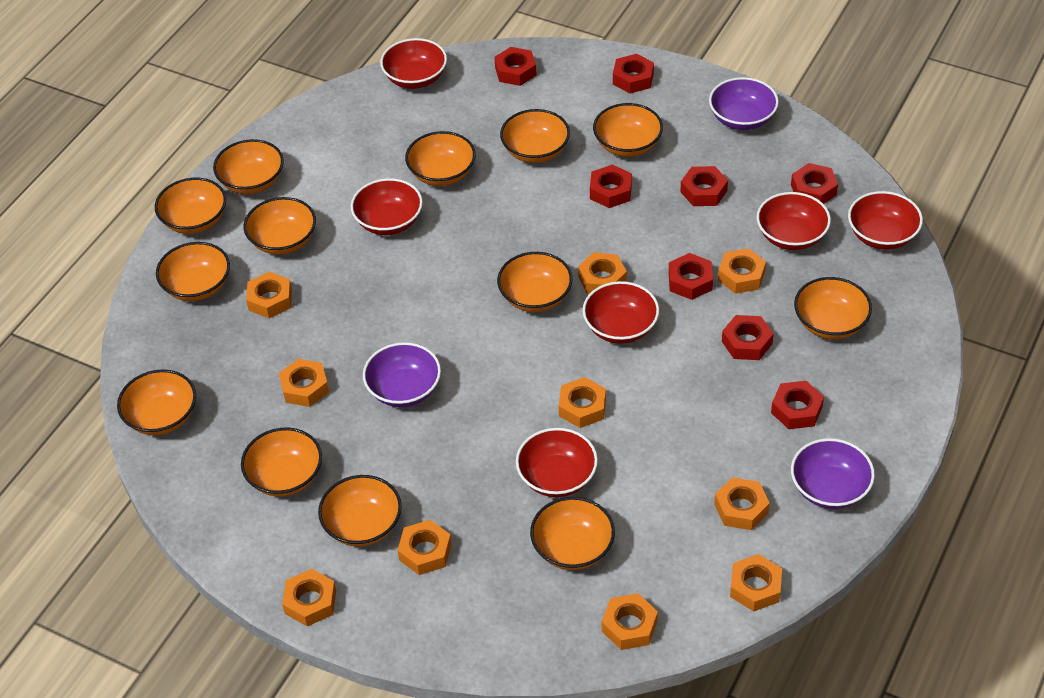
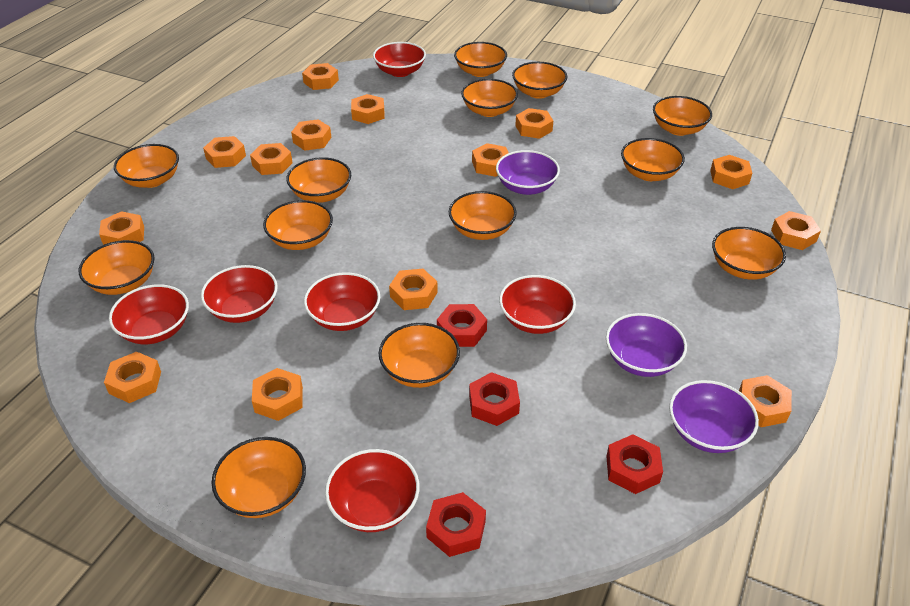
orange nut: [246,272,292,318] [279,359,329,407] [282,569,336,627] [397,520,452,575] [559,377,606,428] [578,252,627,294] [602,593,658,650] [714,477,770,530] [718,248,766,294] [730,554,782,612] = 10 -> [99,211,144,245] [104,351,161,403] [203,136,246,168] [250,143,293,175] [252,368,303,421] [291,119,331,151] [302,63,339,90] [351,94,385,124] [389,269,438,310] [472,143,509,177] [515,108,553,139] [710,155,752,189] [739,375,792,427] [771,211,821,250] = 14
red nut: [494,47,537,86] [590,164,632,208] [613,54,654,93] [669,253,713,300] [680,166,728,206] [722,315,774,360] [771,381,824,429] [791,163,838,204] = 8 -> [426,492,486,557] [437,304,487,347] [469,372,520,426] [606,434,663,494] = 4

